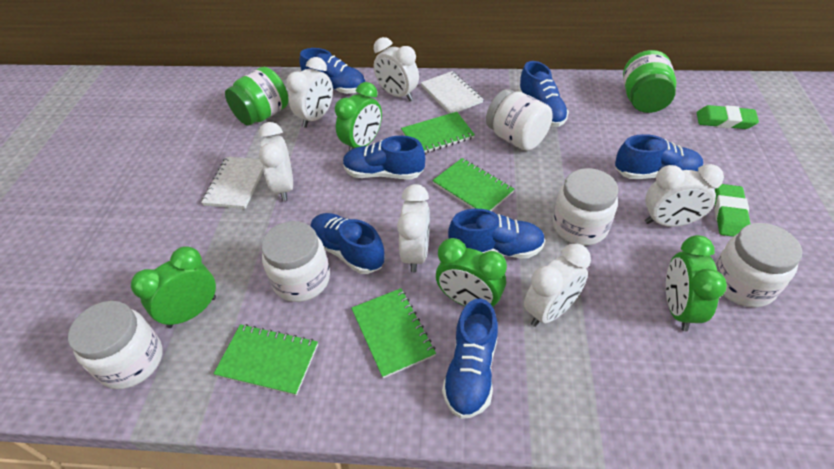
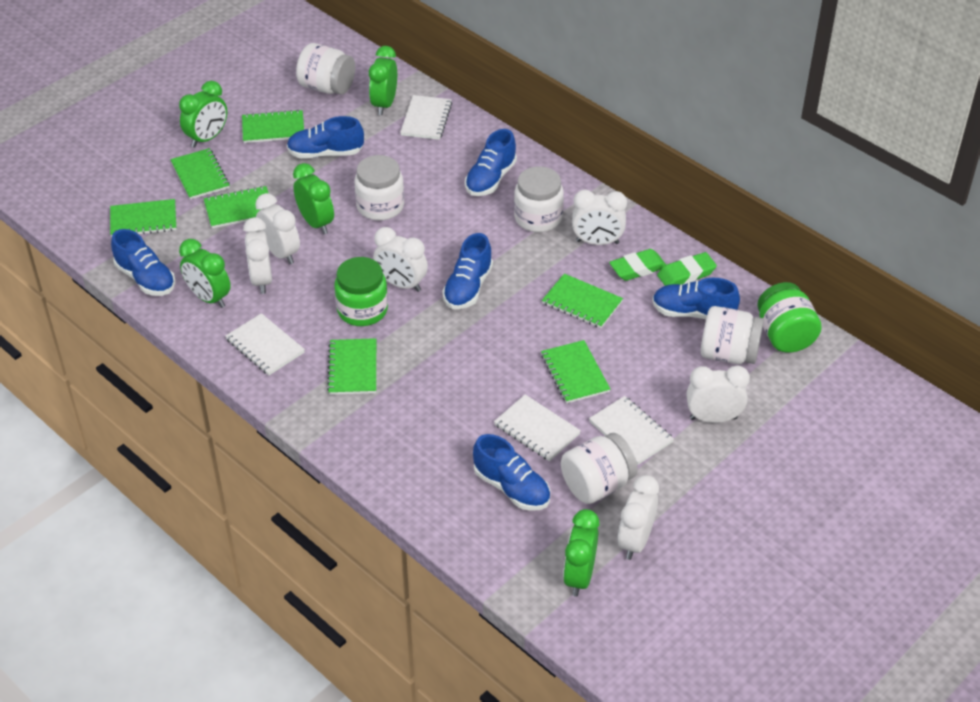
blue shoe: [299,48,366,94] [311,213,385,274] [343,136,425,179] [442,299,498,419] [448,209,545,258] [518,61,569,127] [615,134,703,179] = 7 -> [111,229,175,296] [287,116,364,159] [442,233,493,309] [465,129,517,196] [473,434,550,511] [652,278,740,319] = 6
green clock: [131,247,216,328] [335,82,382,151] [436,238,507,309] [666,235,727,332] = 4 -> [179,81,227,148] [179,239,231,308] [293,163,334,234] [369,46,397,115] [563,509,599,597] = 5
green notebook: [214,324,318,396] [351,288,436,378] [401,112,475,153] [432,158,514,211] = 4 -> [110,199,176,237] [170,148,230,200] [204,186,269,228] [242,109,304,143] [327,338,376,395] [541,340,610,403] [542,274,623,328] = 7
white notebook: [201,157,263,209] [421,71,484,114] = 2 -> [226,313,305,375] [400,95,452,140] [494,394,581,461] [589,396,674,465] = 4

